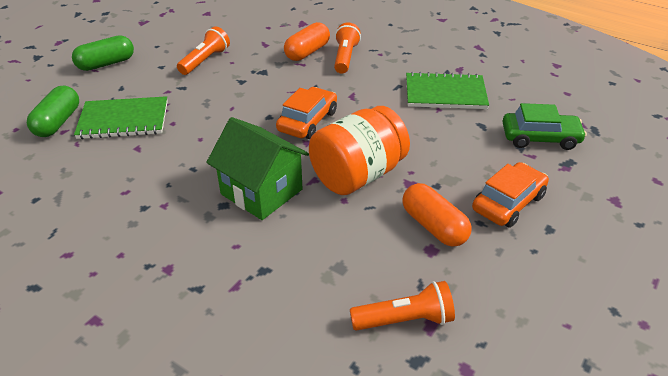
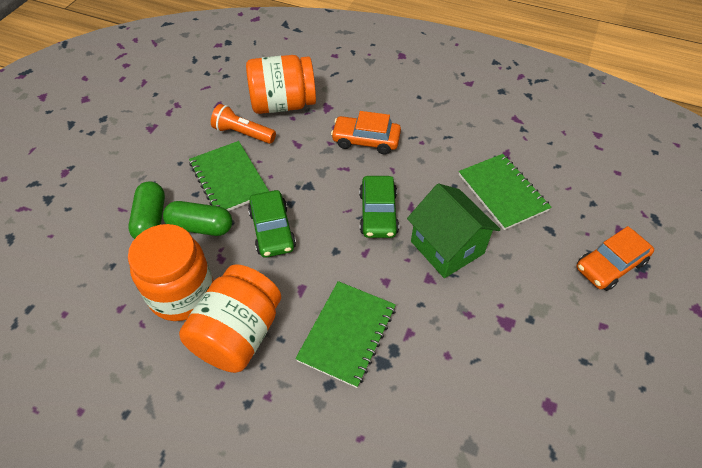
green car: [502,103,587,150] = 1 -> [248,190,296,258] [359,176,399,238] = 2
green notebook: [74,96,168,139] [406,72,489,109] = 2 -> [189,141,269,211] [295,281,396,388] [459,154,551,230] = 3
orange capsule: [284,22,330,61] [402,183,471,247] = 2 -> none = 0
orange flashlight: [177,26,230,75] [334,22,361,74] [350,281,455,331] = 3 -> [211,104,276,144] = 1
orange jar: [309,106,410,195] = 1 -> [128,224,214,321] [179,264,281,373] [246,55,316,114] = 3

